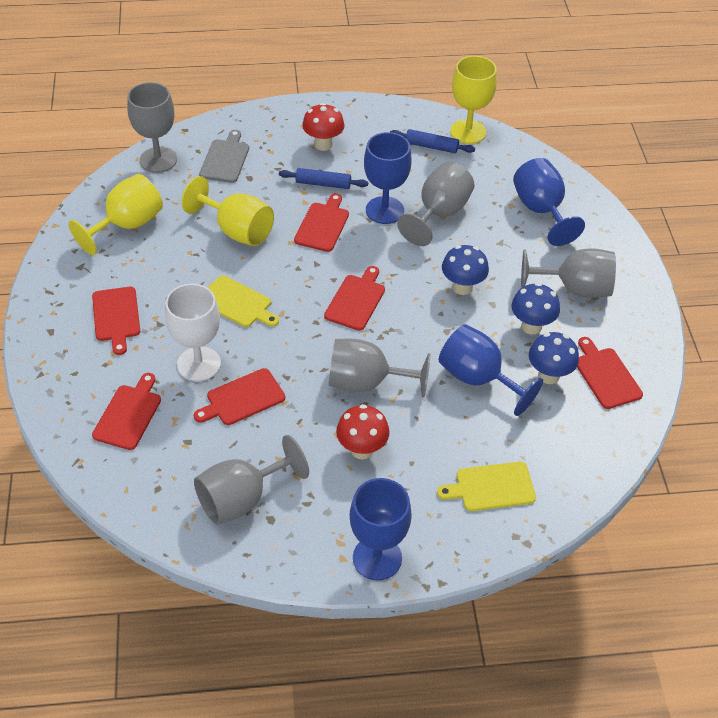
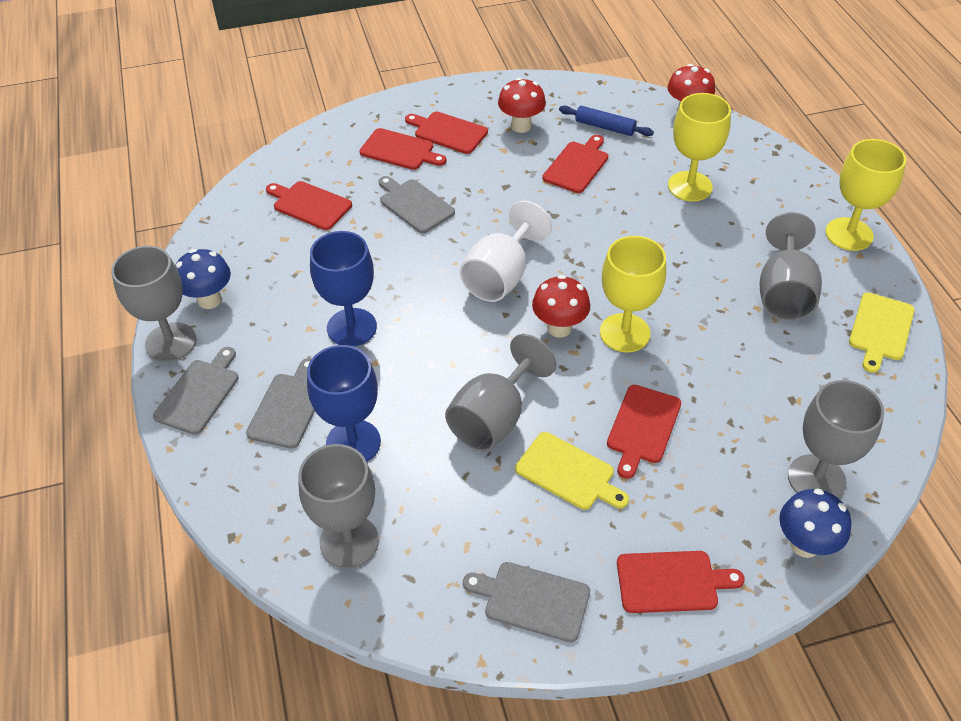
blue goblet: [350,478,412,581] [364,132,412,224] [439,324,543,416] [513,158,585,246] = 4 -> [307,345,381,462] [310,231,377,347] = 2
blue mushroom: [442,245,489,295] [511,283,560,335] [529,332,579,384] = 3 -> [175,249,231,309] [779,489,851,558] = 2
blue rolling pin: [279,168,368,189] [390,129,475,153] = 2 -> [559,105,654,136] = 1
grey cutting board: [199,130,249,183] = 1 -> [153,347,239,435] [246,358,315,449] [379,176,455,233] [463,562,590,642] = 4
red mushroom: [302,103,345,151] [336,404,390,460] = 2 -> [498,78,546,133] [532,275,590,338] [667,64,715,111] = 3

